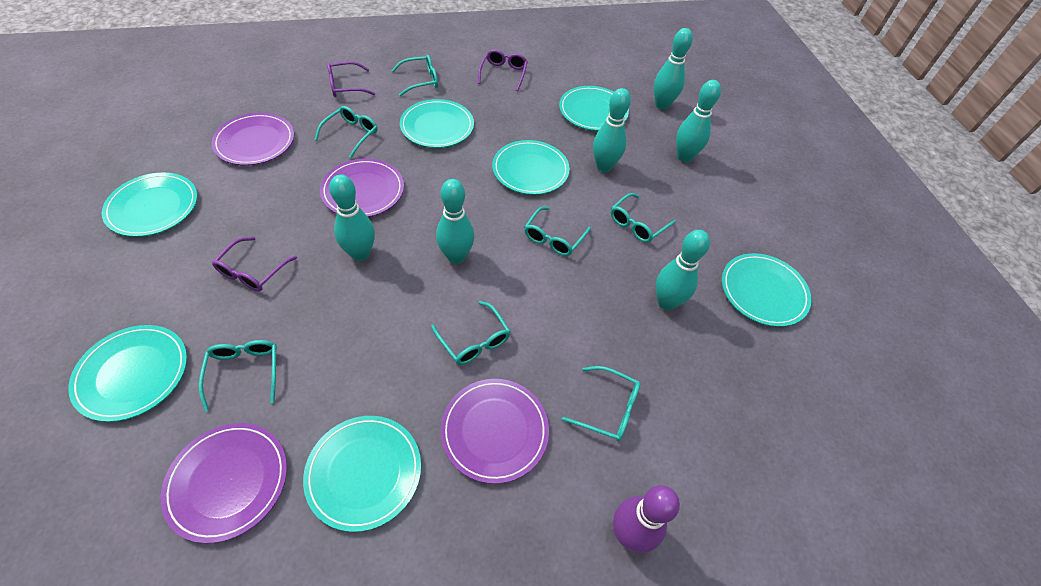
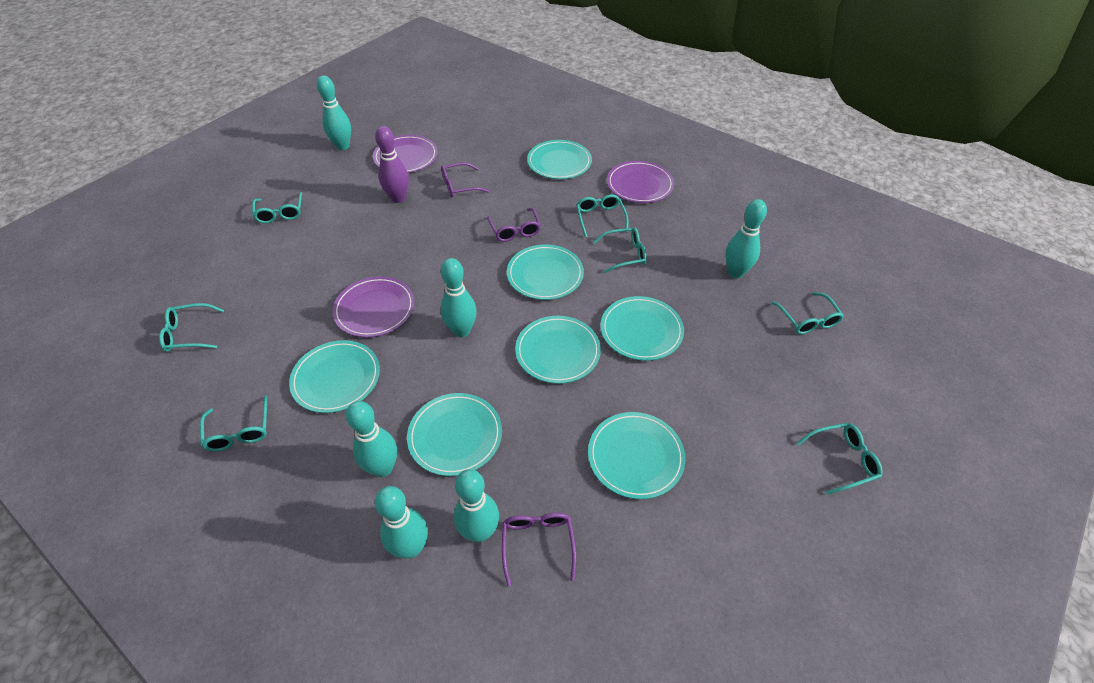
purple plate: [161,423,287,543] [212,113,294,165] [320,158,404,217] [441,379,549,484] = 4 -> [332,276,415,337] [373,135,438,173] [607,161,674,203] = 3

